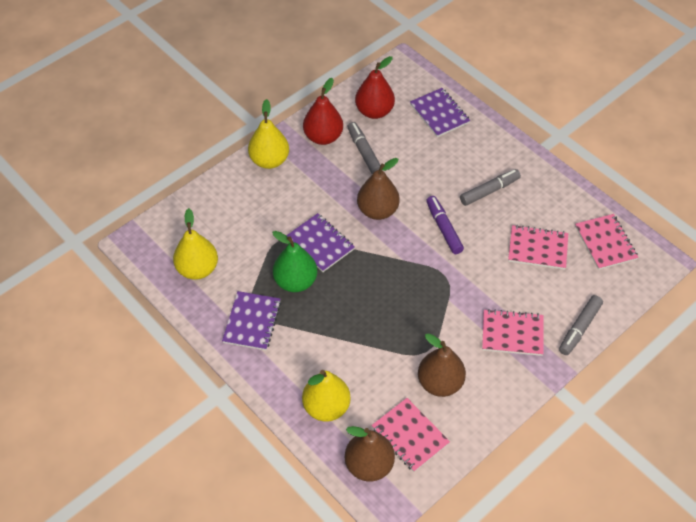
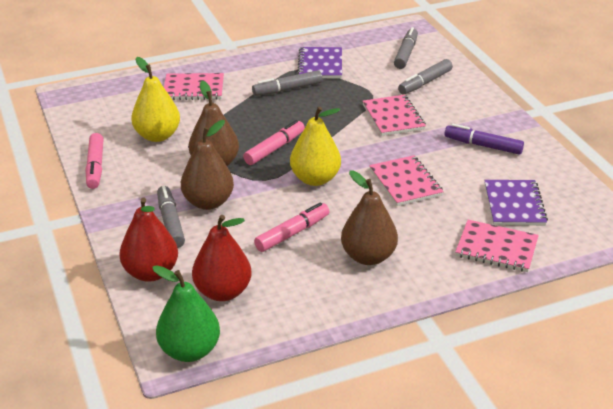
grey marker: [347,122,381,174] [460,169,521,206] [559,295,603,355] = 3 -> [157,186,185,248] [252,70,322,96] [394,27,418,69] [398,59,453,94] = 4
pink marker: none = 0 -> [86,133,104,189] [243,120,305,165] [254,202,330,252] = 3
purple notebook: [222,291,281,350] [286,213,355,272] [410,88,470,137] = 3 -> [297,47,342,79] [484,180,548,226] = 2
yellow pear: [173,208,218,280] [248,99,289,169] [302,370,351,422] = 3 -> [131,57,180,142] [290,107,341,186] = 2

